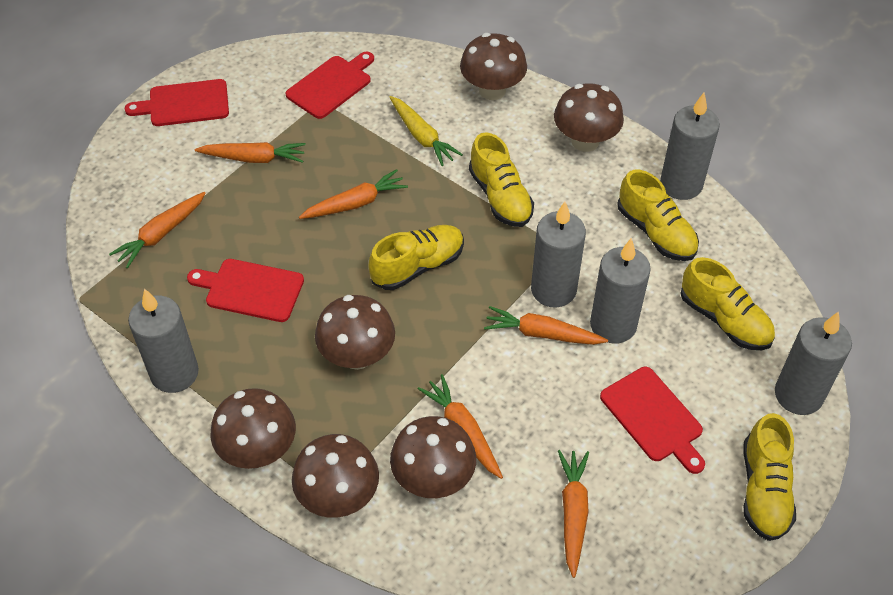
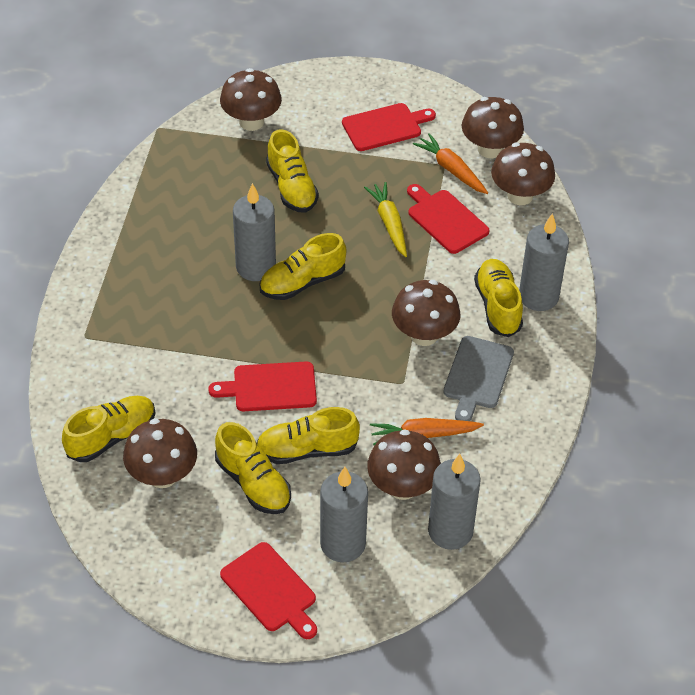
grey candle: [128,289,199,393] [531,202,586,308] [590,238,651,344] [660,93,720,200] [775,312,852,415] = 5 -> [233,183,276,281] [320,467,368,562] [428,454,481,550] [519,213,569,311] = 4
grey cutting board: none = 0 -> [443,336,514,421] = 1
orange carrot: [109,192,206,269] [195,142,306,163] [299,169,408,219] [418,374,503,479] [484,306,608,345] [558,450,589,578] = 6 -> [370,418,484,445] [413,133,488,194] = 2
yellow shoe: [368,225,464,290] [469,132,534,227] [617,170,699,261] [680,257,775,350] [744,413,796,541] = 5 -> [62,396,156,462] [215,422,291,514] [257,407,360,464] [259,233,346,300] [266,129,319,213] [474,259,523,337] = 6

